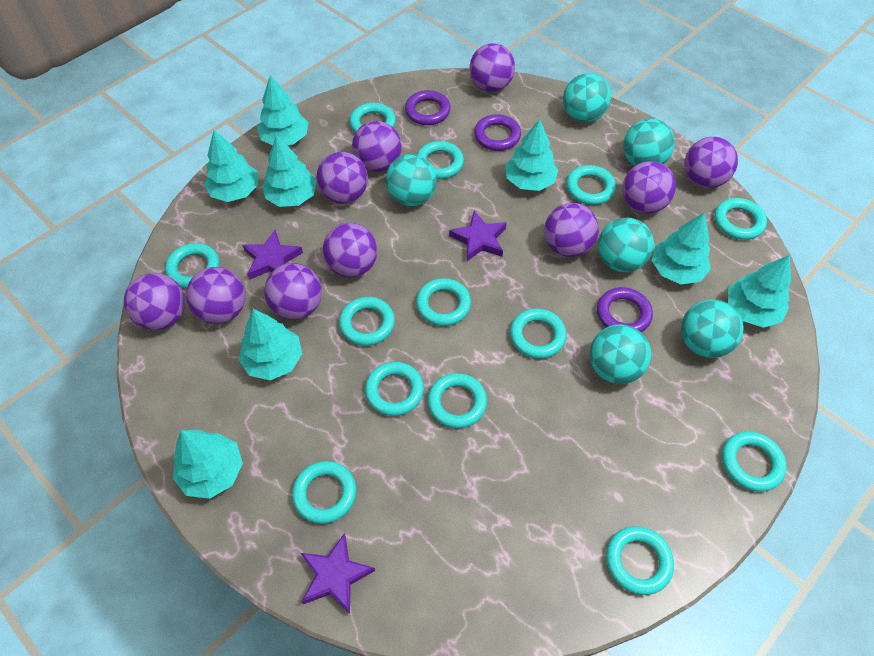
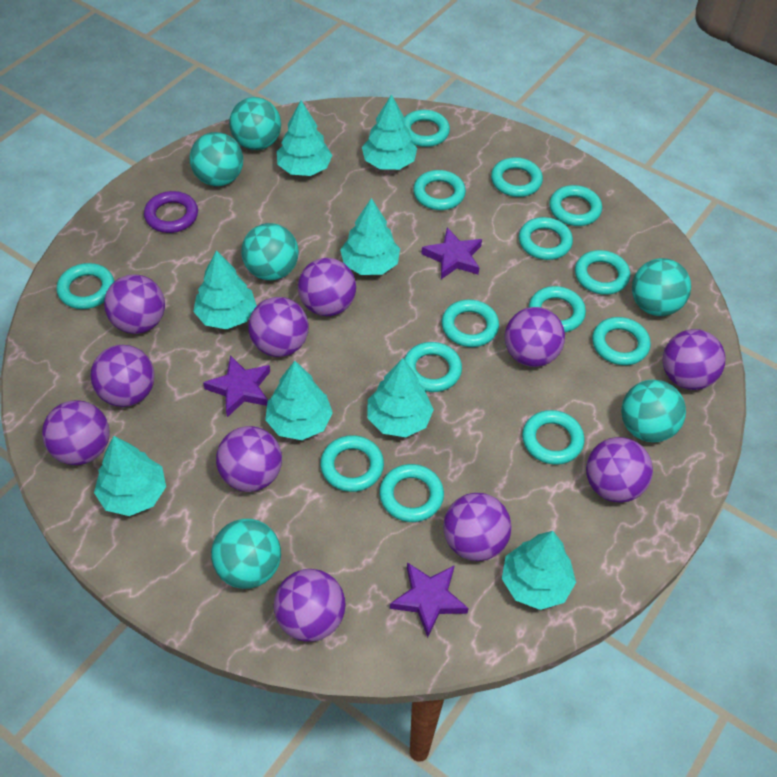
purple ball: [124,273,185,330] [186,267,246,324] [264,263,322,320] [316,152,368,204] [323,223,377,278] [352,121,402,172] [469,43,515,92] [544,203,599,257] [622,161,676,214] [684,137,738,188] = 10 -> [42,400,110,465] [90,345,155,407] [104,274,165,334] [216,426,282,492] [248,297,309,357] [274,569,346,642] [298,258,356,316] [443,493,512,561] [505,307,565,367] [586,437,653,503] [663,329,726,390] = 11
purple ring: [405,90,451,125] [474,114,521,151] [597,287,653,332] = 3 -> [144,191,198,233] = 1
turquoise ring: [165,243,219,288] [292,461,356,524] [339,297,395,346] [350,103,396,133] [365,362,424,416] [416,278,471,326] [417,141,464,179] [428,373,487,428] [510,308,567,359] [566,165,616,205] [606,526,674,595] [714,198,767,240] [722,431,787,492] = 13 -> [57,263,114,309] [320,435,384,492] [380,464,444,522] [404,110,450,147] [404,342,462,392] [413,170,466,210] [442,300,499,347] [491,157,543,197] [519,217,573,260] [522,410,584,465] [529,286,586,332] [549,185,602,226] [575,250,630,295] [592,317,651,365] = 14

